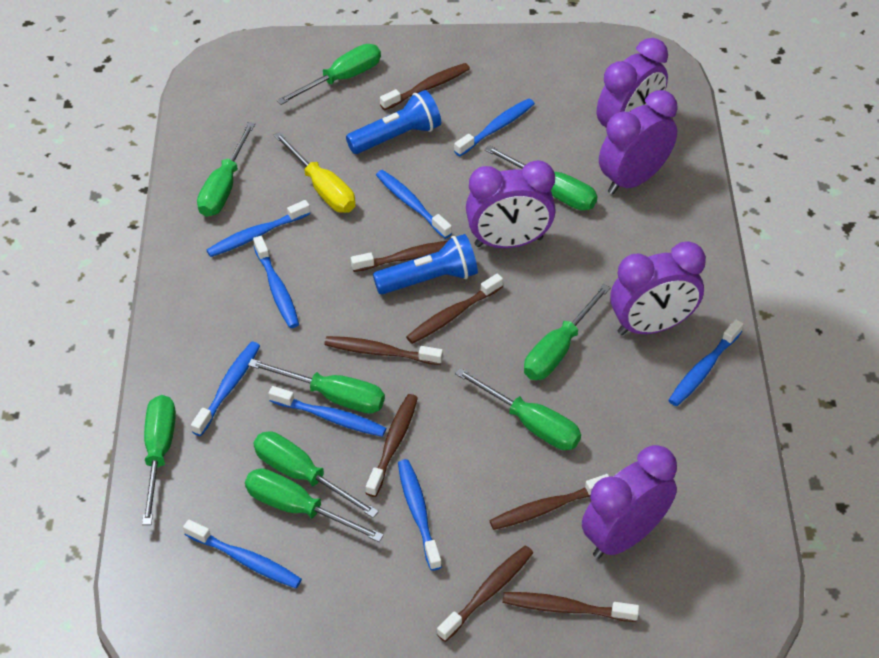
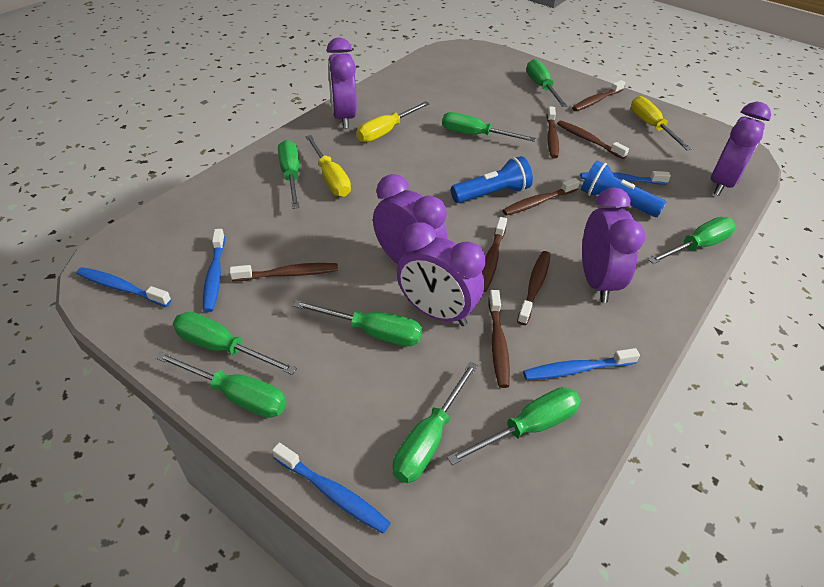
blue toothbrush: [183,519,302,588] [191,341,260,436] [207,200,310,257] [253,236,299,328] [268,386,386,437] [376,170,452,239] [398,459,442,571] [454,98,535,156] [668,319,743,406] = 9 -> [76,267,171,307] [203,229,225,312] [272,443,390,534] [523,348,640,380] [580,171,671,184] = 5
yellow screwdriver: [273,132,355,213] = 1 -> [305,135,351,197] [357,101,430,142] [631,96,692,150] = 3

